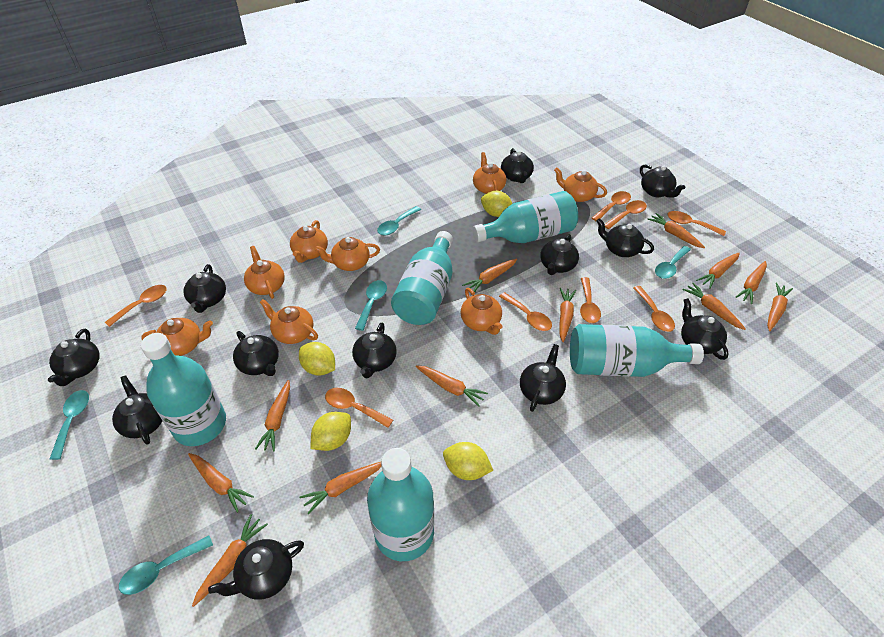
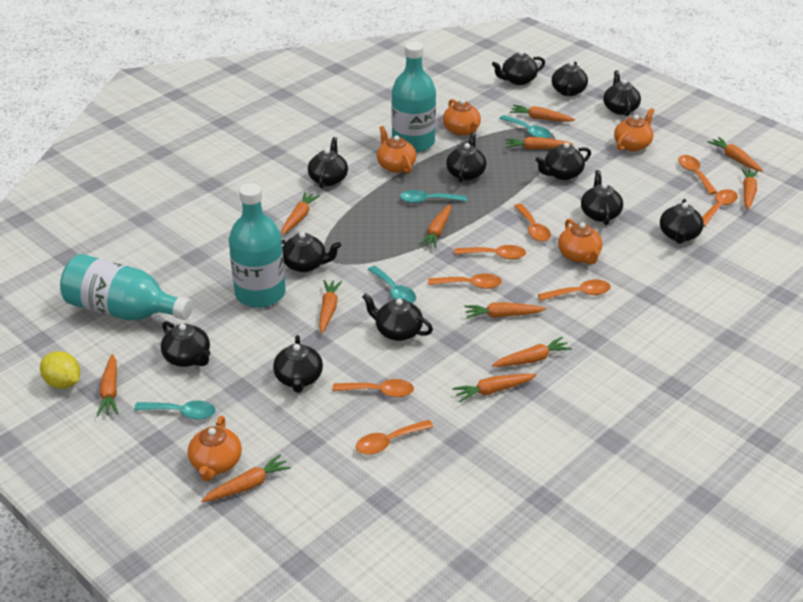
orange teapot: [141,318,213,356] [244,246,285,299] [260,299,318,344] [290,220,328,263] [315,237,380,271] [461,288,503,335] [473,152,506,194] [554,167,607,202] = 8 -> [188,416,242,481] [377,126,416,173] [443,99,481,135] [558,219,602,265] [614,108,654,151] = 5
turquoise bottle: [141,333,226,446] [367,448,434,561] [391,231,453,325] [472,191,578,243] [570,324,704,377] = 5 -> [60,254,193,321] [229,183,286,308] [391,42,436,153] = 3
turquoise spoon: [50,390,89,460] [119,535,213,595] [355,280,387,331] [377,206,421,235] [655,246,691,279] = 5 -> [134,401,216,420] [368,266,416,303] [400,190,467,203] [499,115,551,138] = 4
yellow lemon: [299,342,335,376] [311,412,351,451] [443,442,493,480] [481,191,512,217] = 4 -> [40,351,80,389] = 1

